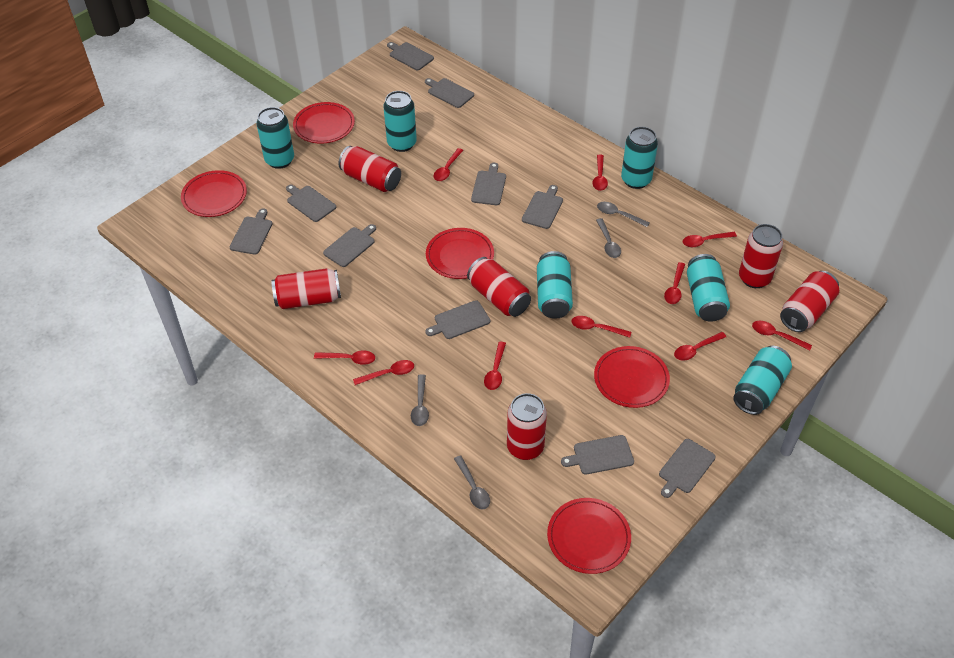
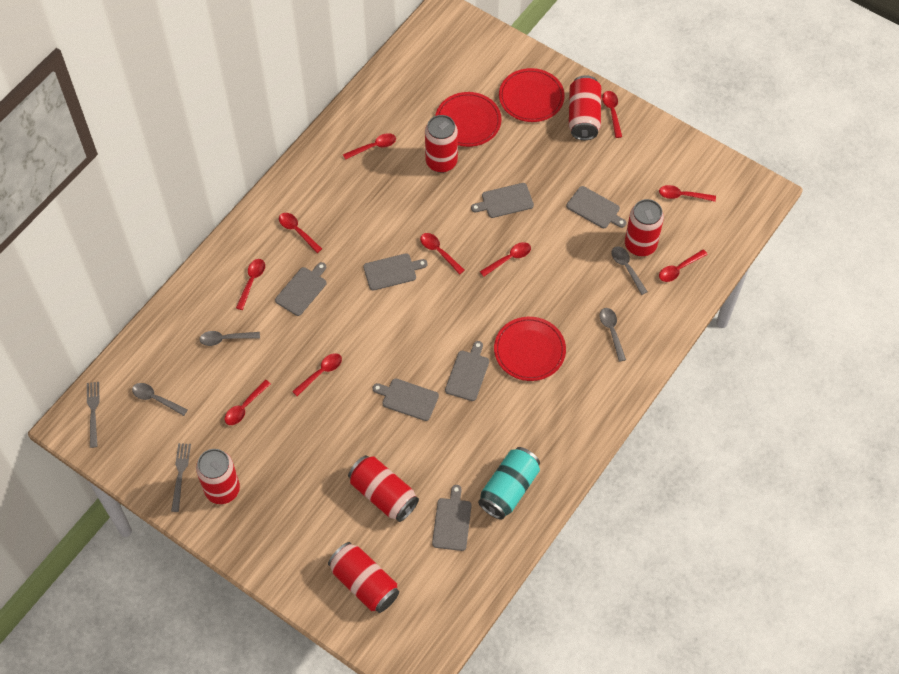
grey cutting board: [230,208,273,255] [286,185,336,222] [323,224,376,267] [387,42,434,70] [425,78,474,108] [425,300,490,339] [471,163,506,205] [522,185,563,229] [561,435,634,475] [659,439,716,498] = 10 -> [275,262,327,316] [363,253,428,291] [372,378,439,421] [432,485,472,551] [445,341,489,401] [471,183,534,218] [566,186,626,228] = 7
grey fork: none = 0 -> [87,382,100,448] [171,443,191,512] = 2
red plate: [181,170,247,217] [293,102,355,144] [426,228,494,279] [547,498,631,574] [594,346,670,408] = 5 -> [435,92,501,147] [494,317,566,381] [499,68,565,122] = 3
turquoise can: [257,107,294,169] [384,91,417,152] [537,251,573,319] [621,127,658,189] [687,254,730,322] [733,346,792,415] = 6 -> [478,447,540,519] = 1

